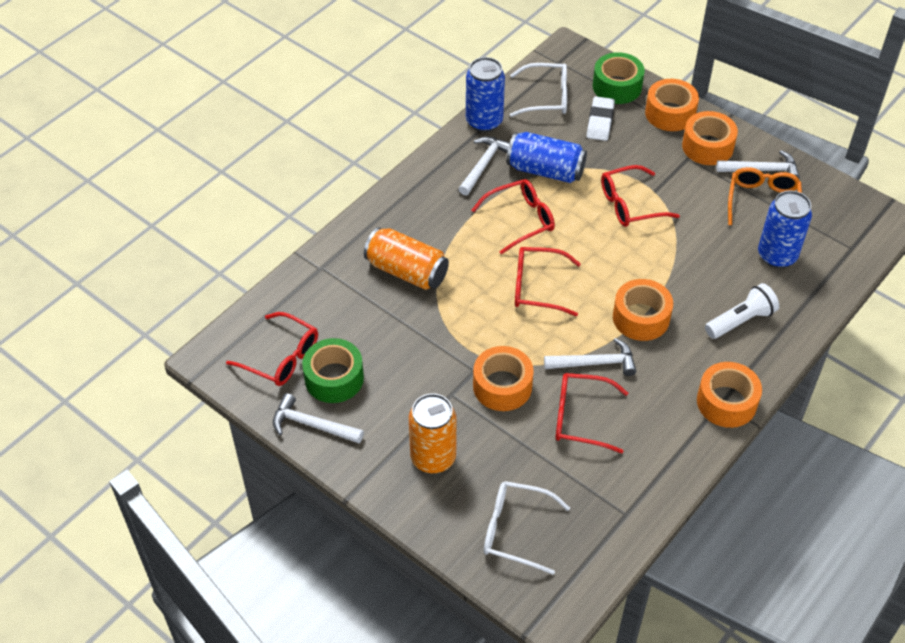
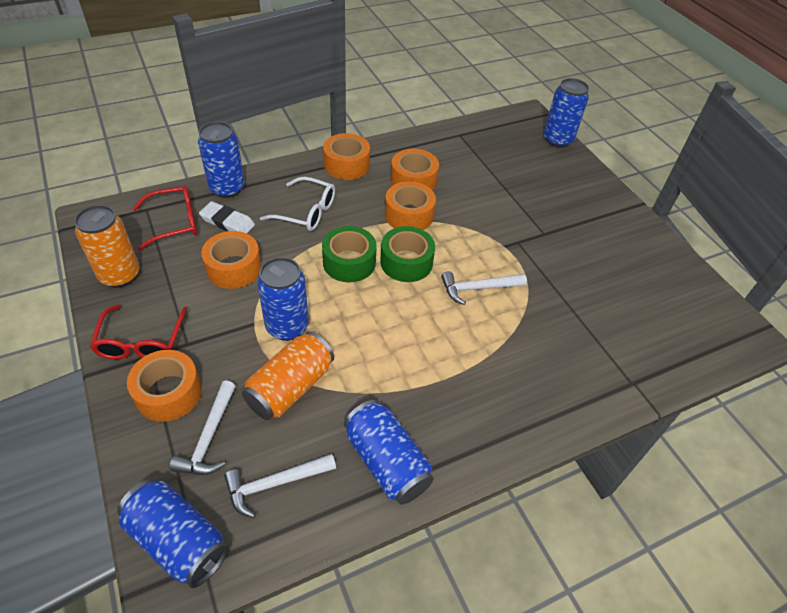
blue can: [466,57,505,132] [507,132,587,183] [758,191,812,268] = 3 -> [117,479,229,588] [198,121,245,198] [257,257,309,341] [344,400,434,505] [544,78,589,148] = 5
orange glasses: [728,167,802,225] = 1 -> none = 0
red glasses: [226,312,318,386] [472,179,555,254] [515,247,581,316] [555,373,628,453] [601,165,680,227] = 5 -> [90,305,187,360] [132,185,197,251] = 2
white flashlight: [705,283,779,339] = 1 -> none = 0
white glasses: [484,481,570,575] [510,63,567,117] = 2 -> [260,177,335,231] = 1
white hammer: [273,393,364,443] [459,136,510,196] [544,338,636,376] [716,150,800,178] = 4 -> [169,380,236,475] [224,454,336,518] [441,271,527,305] = 3

